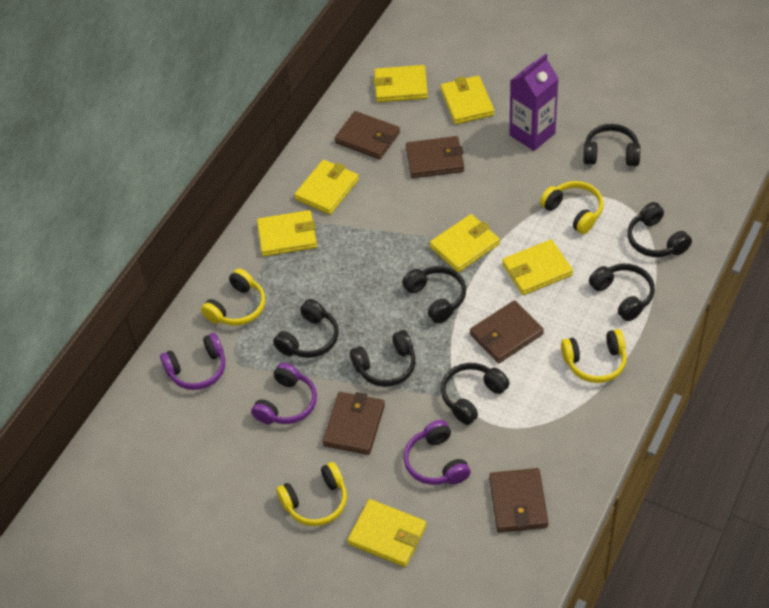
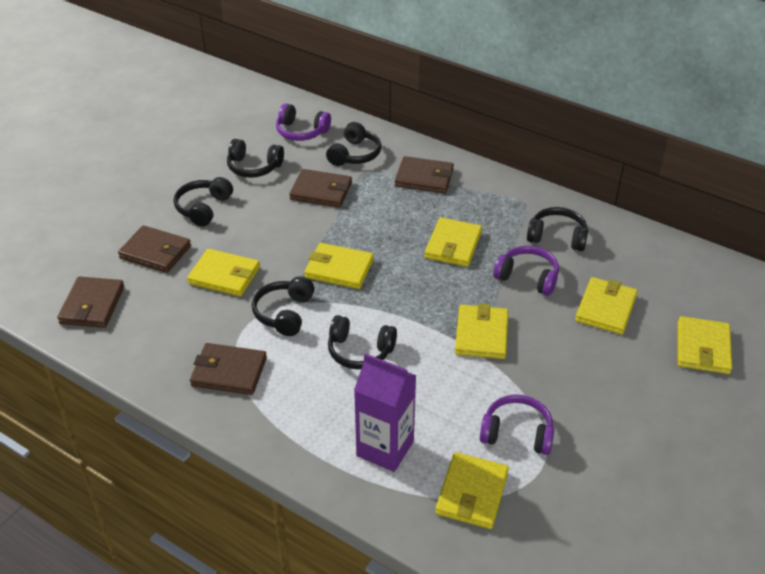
black headphones: [273,299,339,358] [350,330,416,387] [402,266,466,324] [441,363,510,425] [583,124,641,166] [589,264,655,321] [627,202,692,257] = 7 -> [174,177,233,227] [227,139,284,178] [252,277,315,336] [326,122,381,166] [328,315,397,369] [527,207,588,251] = 6
yellow headphones: [201,268,265,326] [276,462,347,526] [540,181,603,234] [561,329,627,383] = 4 -> none = 0

